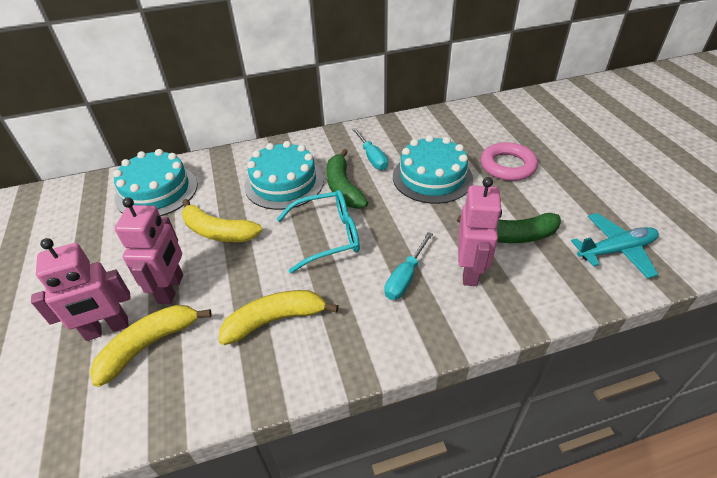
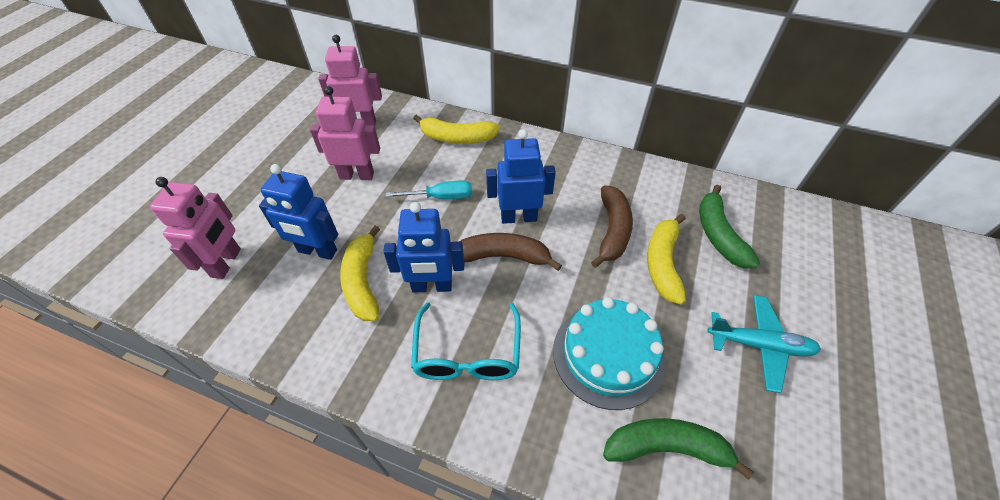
blue robot: none = 0 -> [259,164,338,260] [383,202,464,292] [486,129,556,224] = 3
brown banana: none = 0 -> [461,233,562,271] [591,185,633,268] = 2
pink ring: [481,142,538,181] = 1 -> none = 0
turquoise cake: [113,149,197,216] [244,141,324,210] [393,135,473,204] = 3 -> [553,297,665,410] = 1
turquoise screwdriver: [352,128,388,170] [384,232,433,300] = 2 -> [386,181,472,199] = 1

